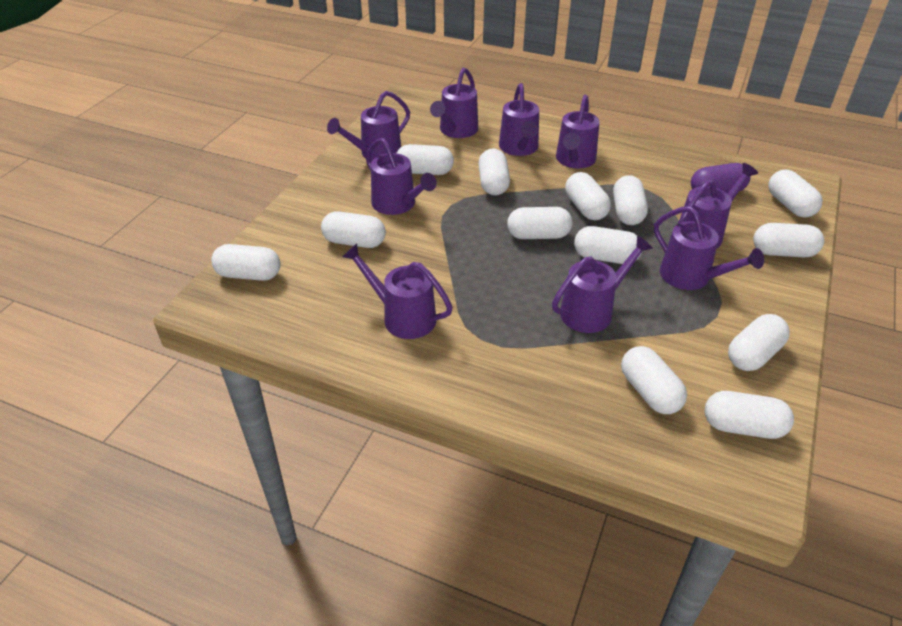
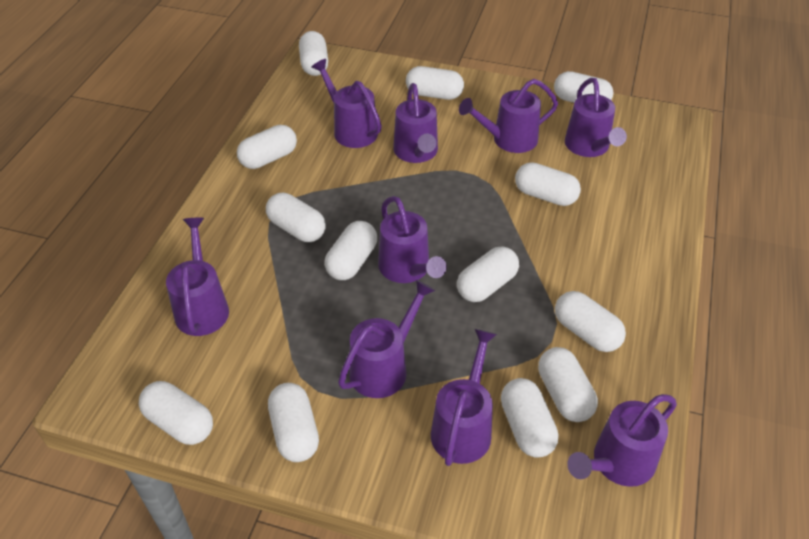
purple capsule: [691,163,751,193] = 1 -> none = 0

